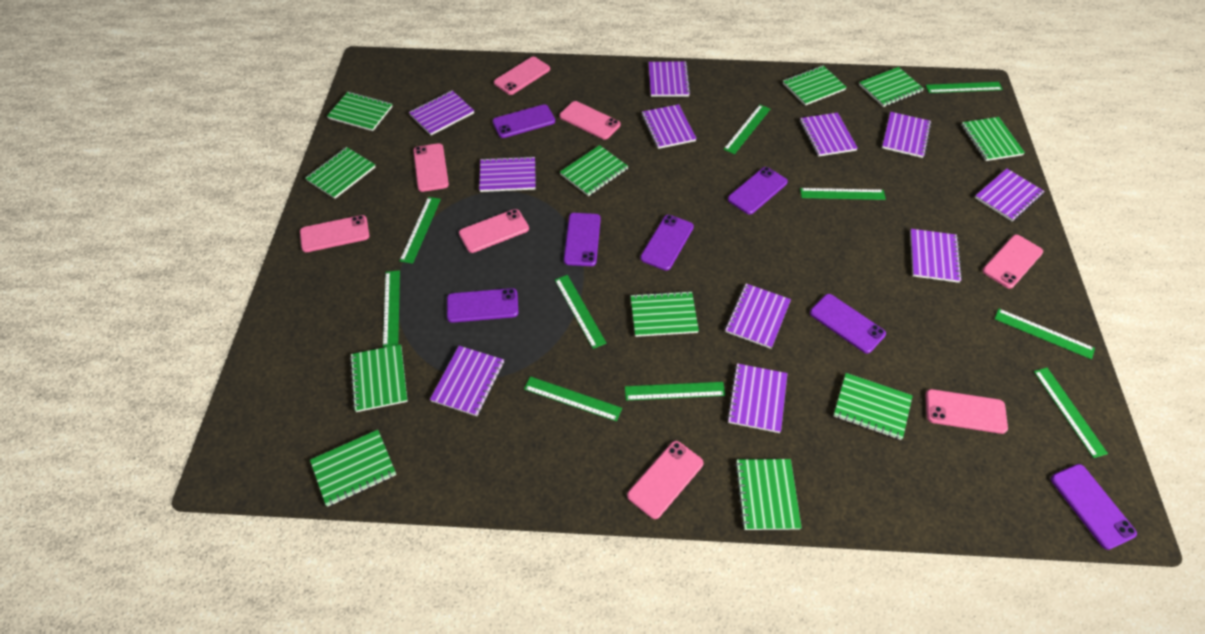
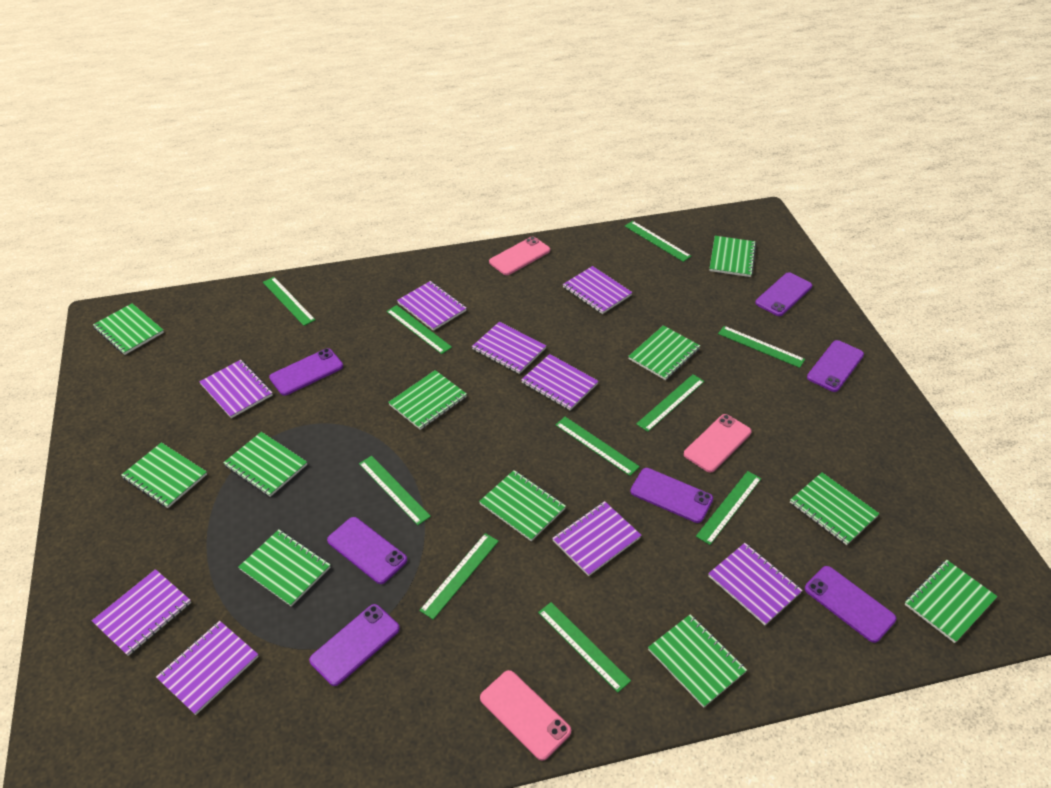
pink phone: [300,215,369,252] [413,143,449,192] [459,209,529,253] [494,57,550,95] [559,101,620,139] [627,441,704,519] [926,389,1008,434] [982,235,1043,289] = 8 -> [480,670,571,761] [489,236,550,275] [684,414,752,473] = 3
purple notebook: [409,90,474,135] [430,346,504,416] [479,156,536,192] [641,104,697,149] [649,61,691,97] [725,284,791,349] [727,363,787,433] [800,113,858,157] [882,112,931,158] [910,229,962,283] [975,169,1045,221] = 11 -> [92,569,191,656] [156,621,259,715] [199,360,273,418] [397,281,466,331] [472,322,546,374] [521,354,598,410] [552,501,642,576] [563,266,632,314] [708,543,803,625] = 9

